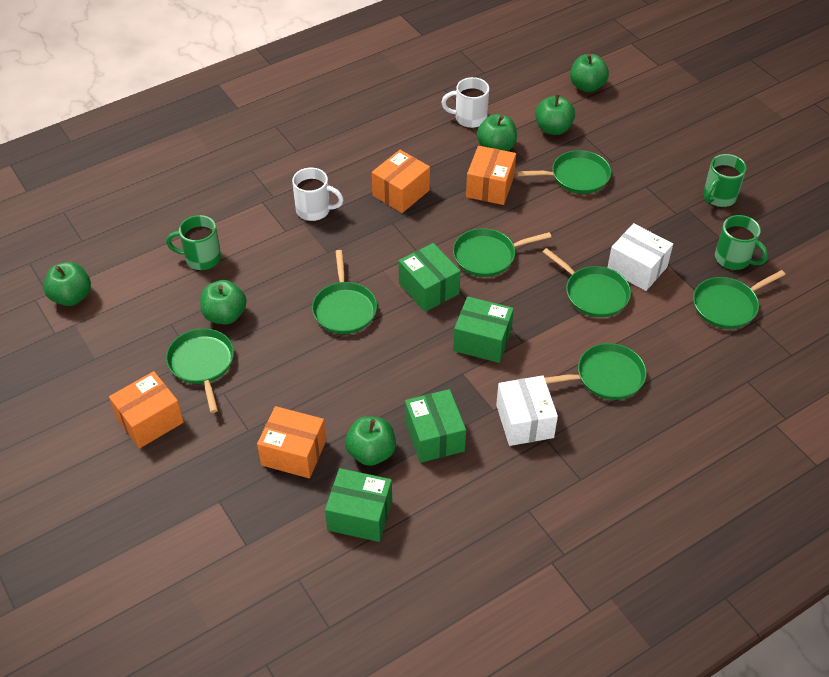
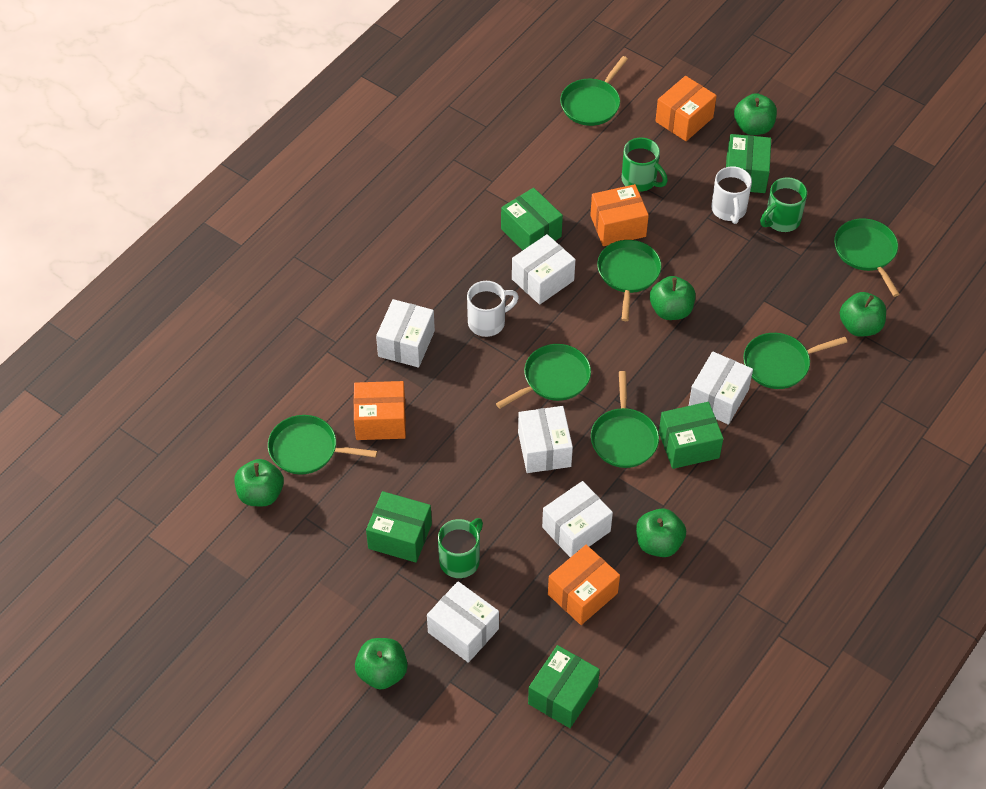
green box: [325,468,392,542] [399,243,460,312] [405,389,466,463] [453,296,514,363] = 4 -> [366,491,432,563] [501,188,563,250] [528,645,600,728] [659,402,723,469] [726,134,771,193] = 5
white box: [496,375,558,446] [607,223,673,291] = 2 -> [376,299,435,368] [427,581,499,663] [512,234,576,305] [518,406,573,473] [542,481,613,557] [689,352,753,425] = 6

